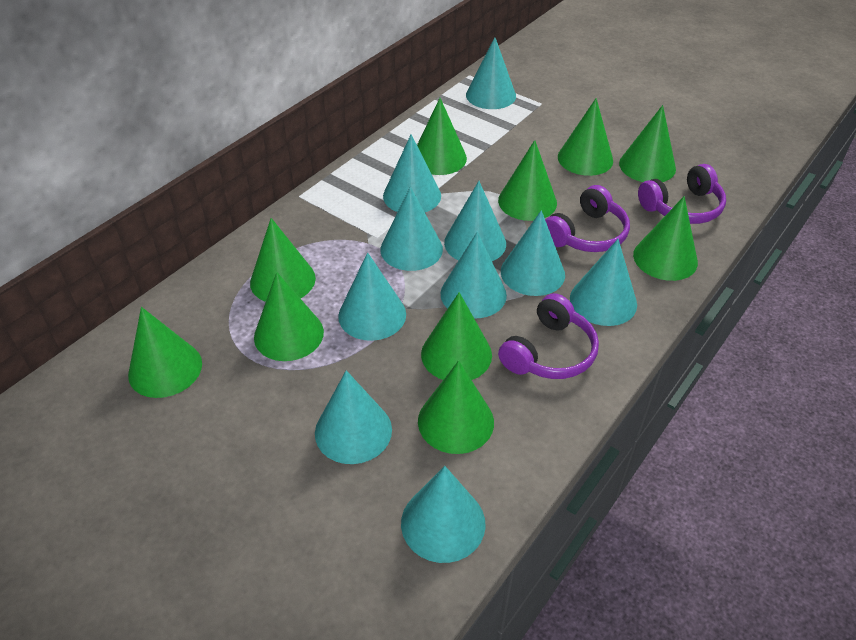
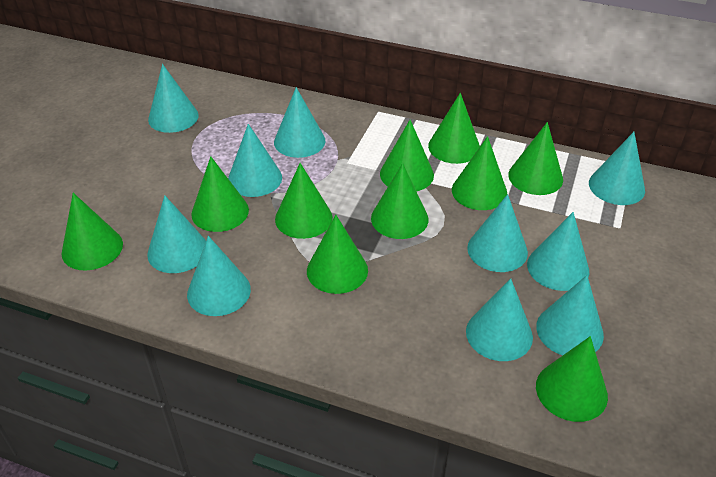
purple headphones: [498,293,599,379] [545,185,630,252] [638,164,726,224] = 3 -> none = 0

